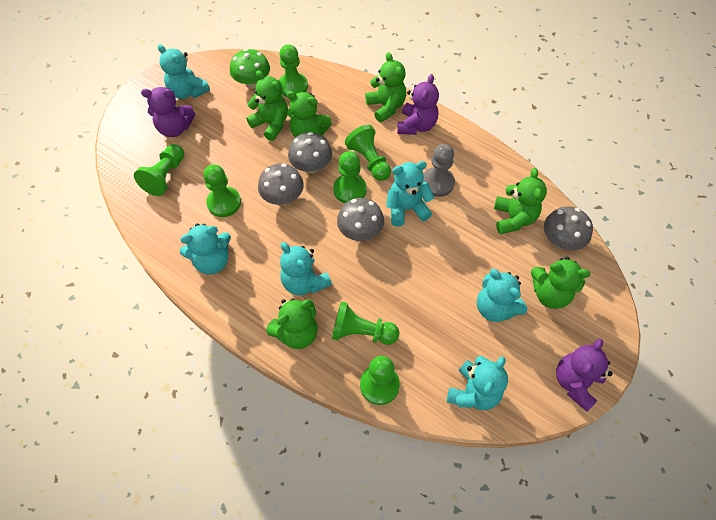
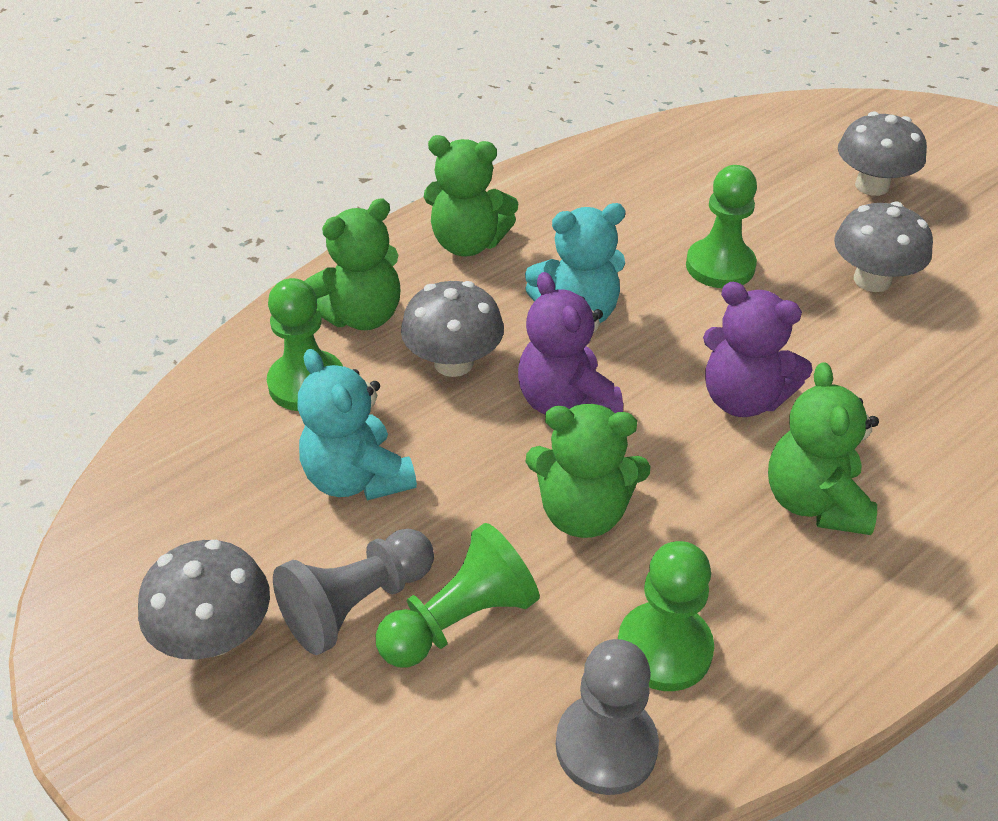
green mushroom: [230,49,270,89] = 1 -> none = 0
green pawn: [134,144,184,196] [203,165,241,217] [279,44,308,97] [332,301,399,345] [333,151,367,203] [345,125,391,181] [360,356,400,405] = 7 -> [267,278,343,411] [376,523,540,667] [618,541,714,691] [686,165,757,288] = 4
green teddy bear: [246,71,288,141] [266,298,318,349] [287,91,332,138] [365,52,406,122] [494,168,547,234] [531,257,590,309] = 6 -> [304,198,401,330] [424,135,519,256] [526,404,651,538] [768,362,879,535] = 4
grey pawn: [423,144,455,197] = 1 -> [273,529,434,655] [556,639,659,795] = 2
purple teddy bear: [141,87,195,137] [397,74,439,135] [556,339,613,412] = 3 -> [518,272,623,415] [703,282,813,417] = 2
turquoise teddy bear: [158,44,210,99] [180,224,231,275] [280,242,332,295] [386,161,434,226] [447,356,508,410] [477,269,527,322] = 6 -> [297,349,417,500] [525,203,625,324] = 2

